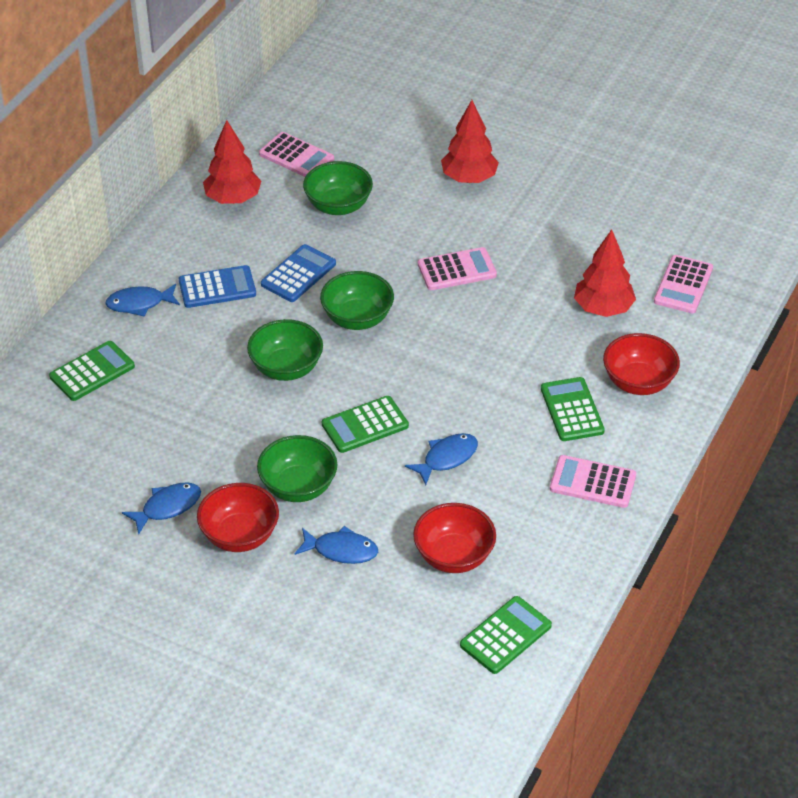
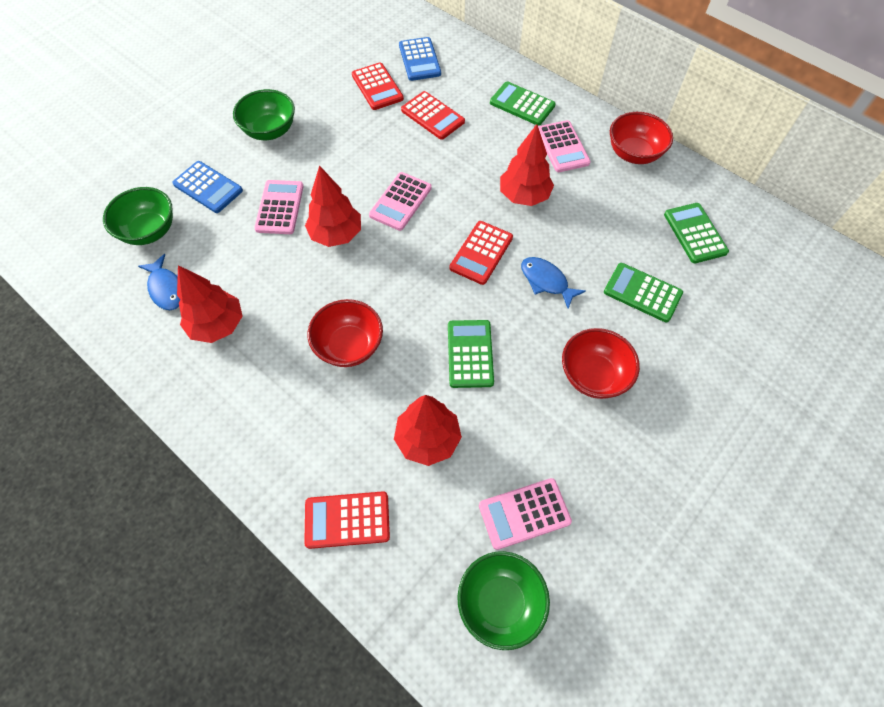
blue fish: [105,284,180,317] [122,482,201,535] [294,526,378,564] [405,433,478,485] = 4 -> [138,254,180,310] [521,257,586,308] = 2
green bowl: [247,319,323,381] [257,435,338,502] [303,161,373,215] [320,271,394,330] = 4 -> [103,187,173,245] [233,89,295,140] [457,551,550,650] = 3
red calculator: none = 0 -> [304,491,390,549] [352,62,404,110] [401,91,465,140] [450,221,513,285] = 4
red tree: [203,120,261,204] [441,100,499,183] [574,229,636,317] = 3 -> [177,265,243,343] [305,165,361,247] [394,395,462,466] [500,124,554,206] = 4

